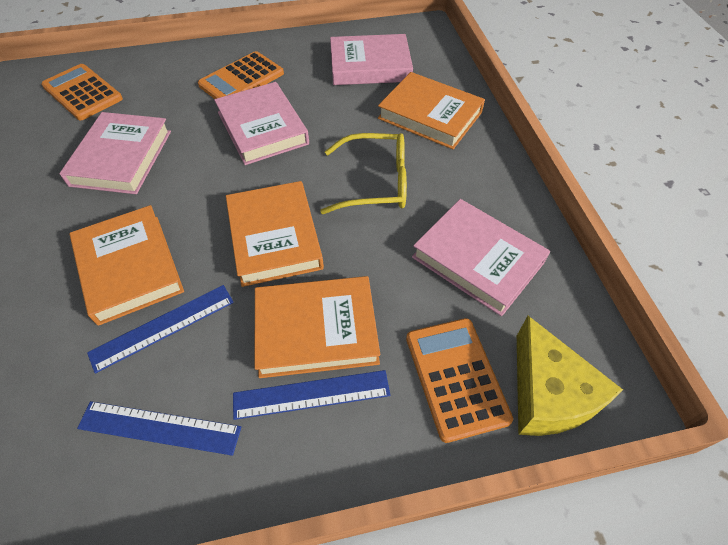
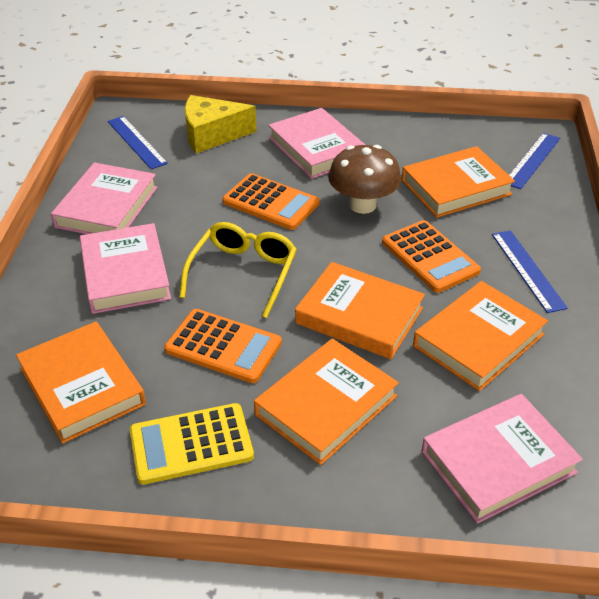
brown mushroom: none = 0 -> [328,145,401,214] = 1
orange book: [69,205,184,326] [226,181,324,287] [255,276,380,378] [378,72,485,149] = 4 -> [16,321,146,444] [254,339,399,465] [295,262,425,359] [402,146,515,218] [413,281,548,391] = 5
yellow calculator: none = 0 -> [130,403,254,485] = 1

